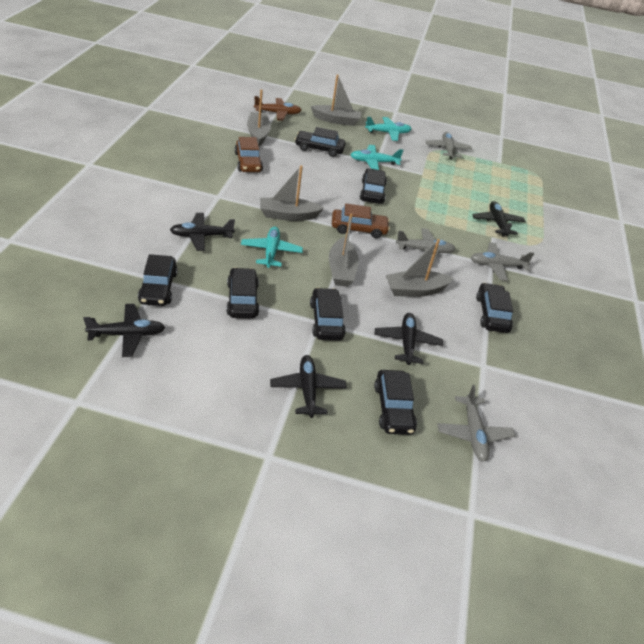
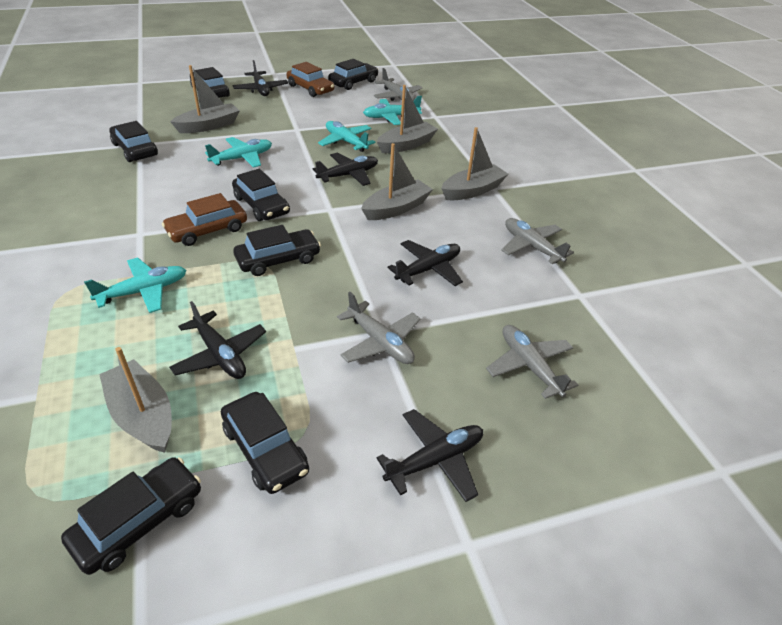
brown plane: [254,96,302,121] = 1 -> none = 0
turquoise plane: [241,226,303,268] [350,145,403,170] [365,117,411,141] = 3 -> [84,258,186,313] [205,137,272,168] [318,121,376,152] [363,96,422,125] = 4

